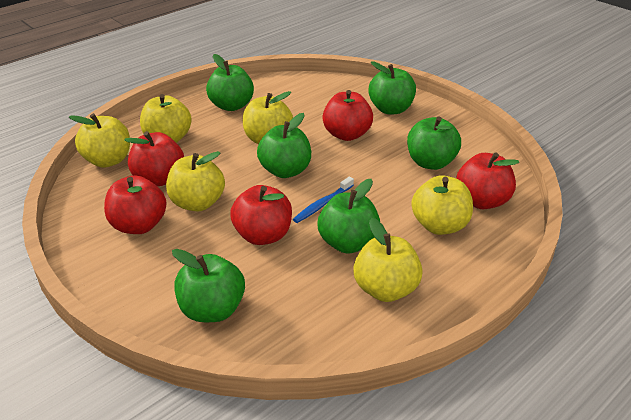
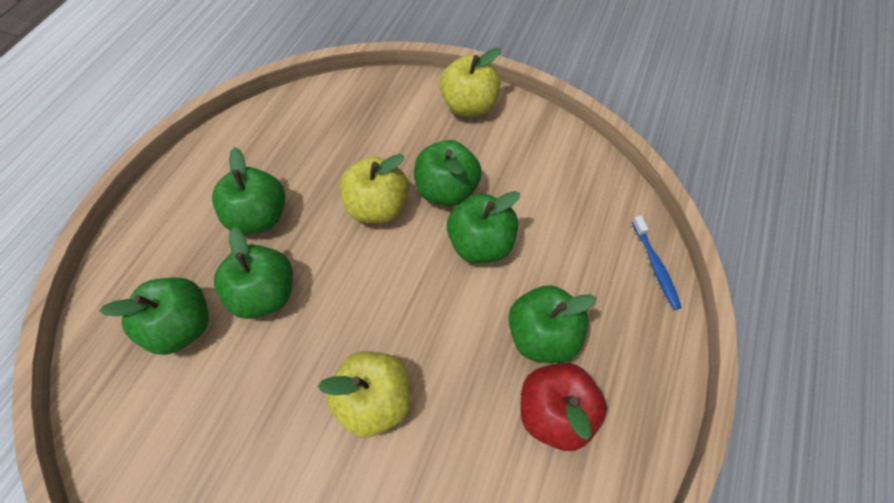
red apple: [104,176,167,234] [124,131,184,186] [230,185,292,245] [323,90,373,141] [456,152,519,209] = 5 -> [520,363,607,451] = 1
yellow apple: [69,113,130,168] [140,94,192,143] [166,151,225,212] [243,91,293,144] [353,218,423,302] [411,175,473,235] = 6 -> [318,351,411,438] [340,154,409,223] [440,48,501,117] = 3

